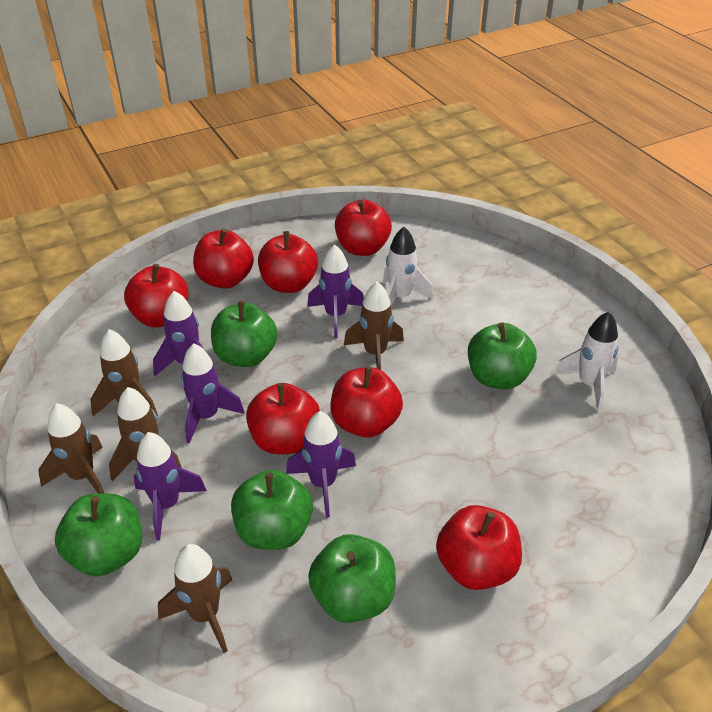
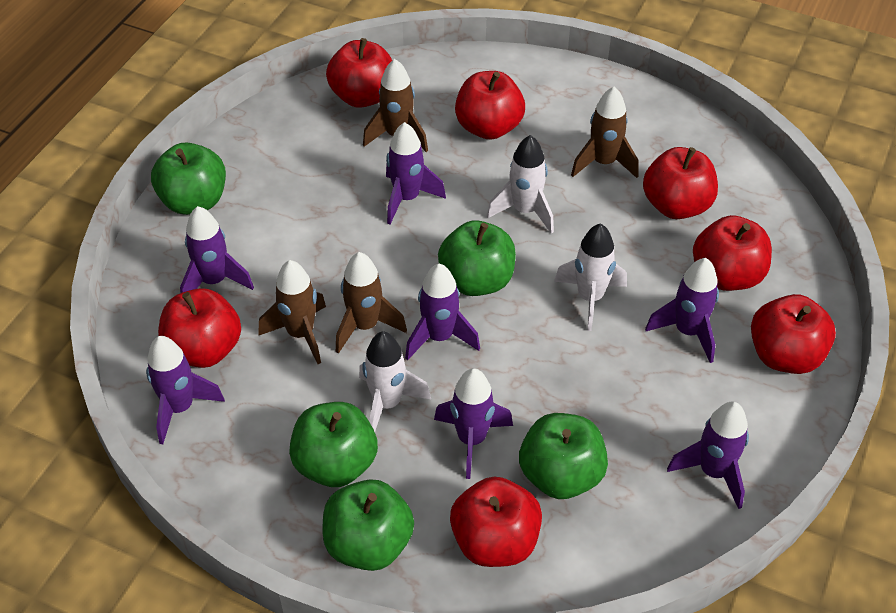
brown rocket: [38,403,104,493] [90,329,158,416] [109,387,182,481] [158,544,232,653] [344,282,404,370] = 5 -> [258,260,326,364] [336,252,407,354] [363,59,428,152] [571,87,639,178] = 4
purple rocket: [133,432,207,540] [153,291,213,376] [181,343,245,444] [286,411,356,518] [307,244,364,338] = 5 -> [146,336,225,444] [180,206,254,293] [386,122,446,224] [405,264,480,360] [434,368,513,479] [645,258,719,363] [667,402,749,509] = 7
white rocket: [383,227,433,306] [554,312,619,411] = 2 -> [359,332,431,432] [487,135,554,234] [554,223,627,331] = 3

